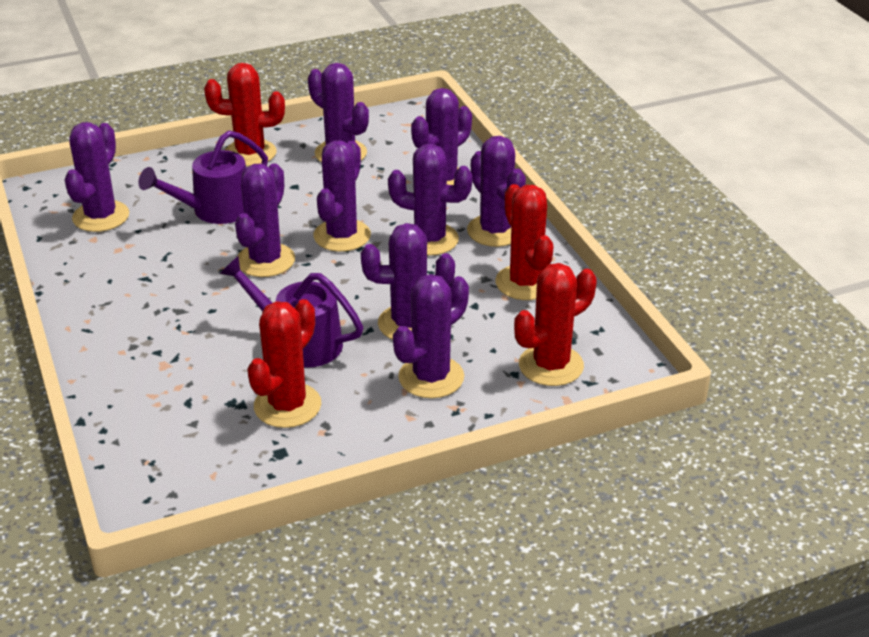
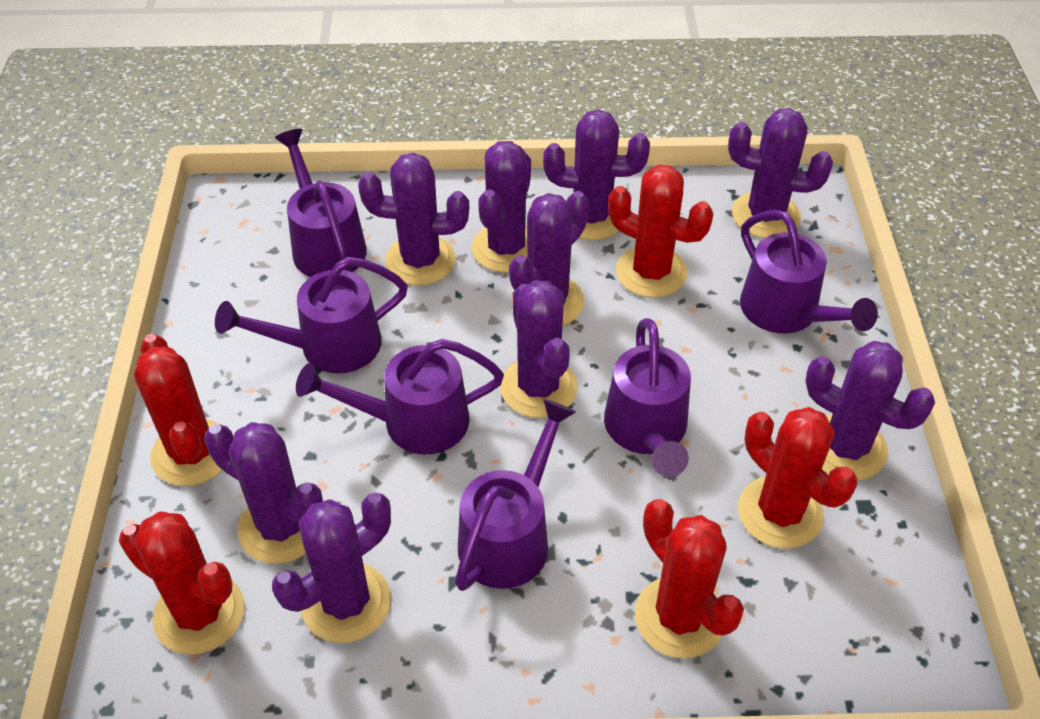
purple watering can: [138,130,268,224] [219,256,363,368] = 2 -> [215,257,408,373] [275,129,367,277] [296,339,504,455] [455,399,576,591] [604,318,691,477] [740,210,878,333] = 6
red cactus: [204,63,285,167] [247,299,321,428] [495,184,554,300] [514,263,597,386] = 4 -> [119,512,244,655] [134,334,222,486] [608,165,713,298] [635,499,744,658] [738,407,858,548] = 5

